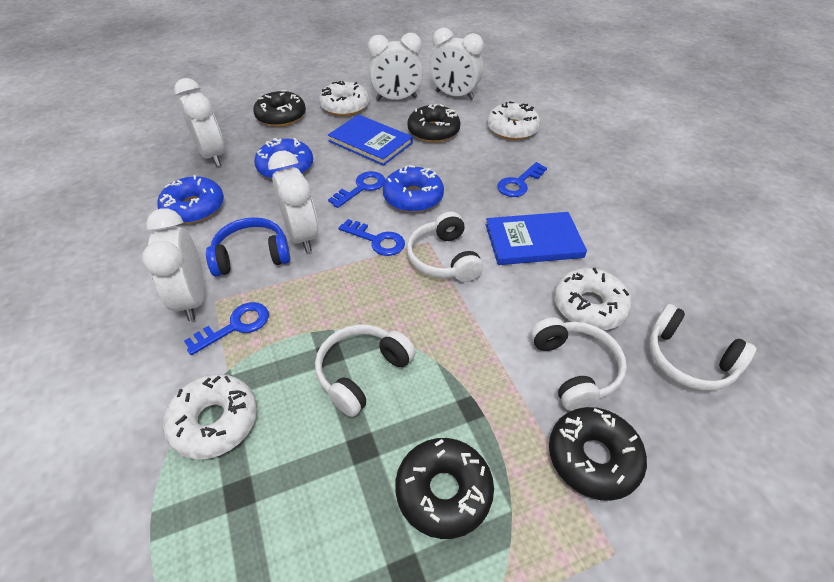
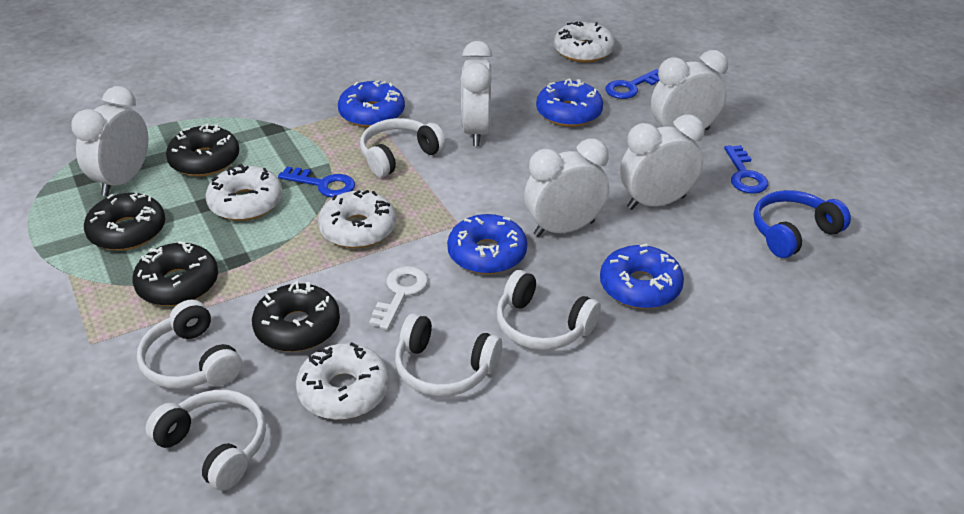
blue book: [328,114,413,166] [486,212,587,265] = 2 -> none = 0
blue donut: [157,175,224,224] [254,138,313,179] [383,165,444,212] = 3 -> [338,81,405,127] [447,214,527,274] [536,78,603,127] [600,244,684,309] = 4
blue key: [184,302,269,355] [328,171,385,208] [338,219,405,256] [497,162,547,197] = 4 -> [278,167,355,198] [605,69,659,99] [724,145,768,193] = 3
white headphones: [315,325,416,417] [407,211,484,282] [531,317,627,411] [649,304,756,390] = 4 -> [137,300,242,389] [145,390,266,491] [360,118,446,177] [395,313,502,396] [496,270,601,350] = 5
white key: none = 0 -> [369,266,428,330] = 1

